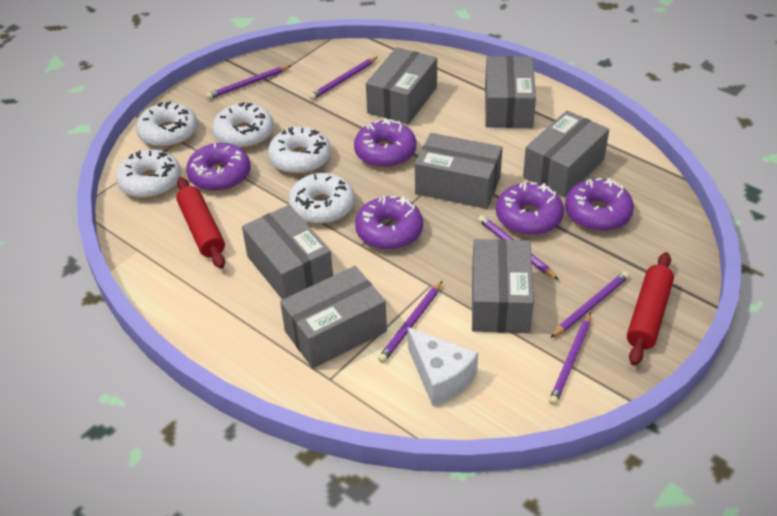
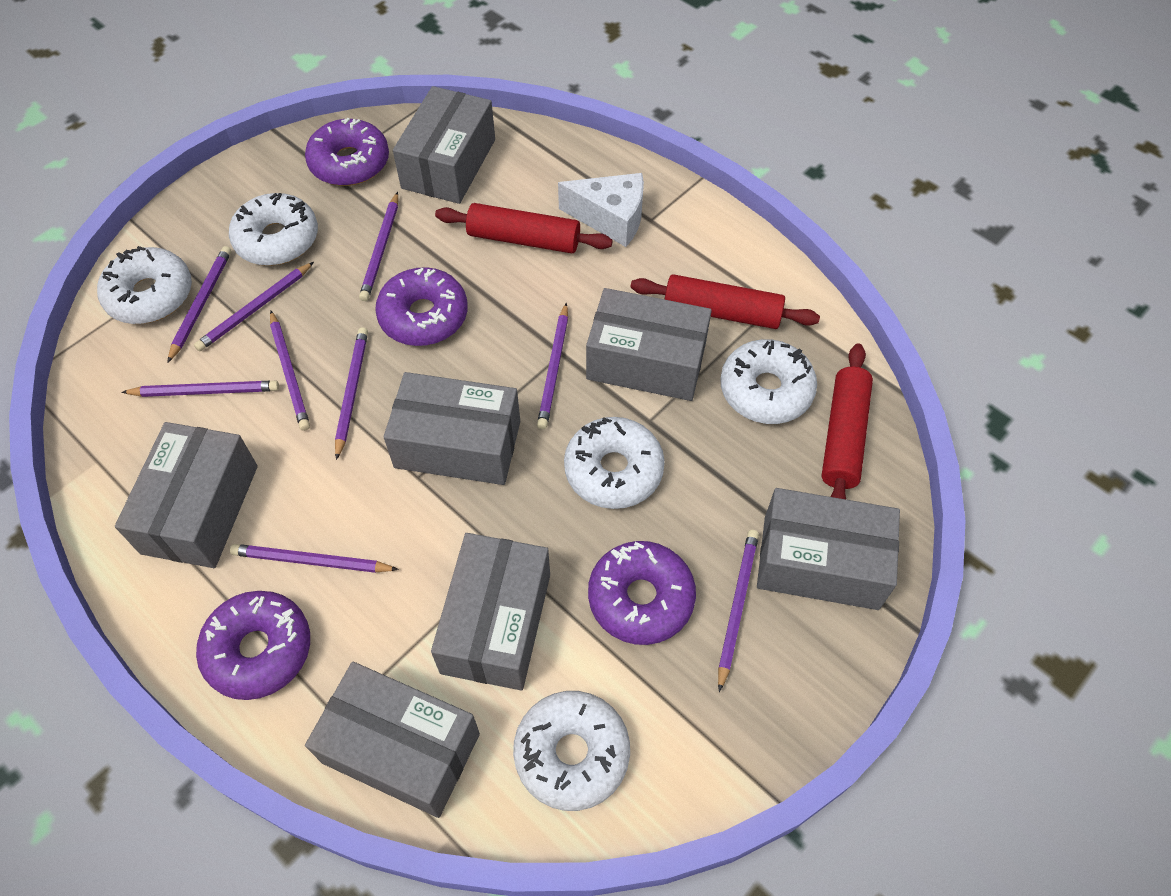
purple donut: [186,143,251,191] [354,118,416,168] [355,196,423,250] [496,182,564,235] [565,178,634,231] = 5 -> [196,591,310,700] [305,118,389,186] [375,267,468,346] [588,541,696,645] = 4
purple pencil: [206,66,291,99] [309,57,378,100] [378,281,442,363] [478,215,559,280] [549,312,591,405] [550,271,629,338] = 6 -> [121,381,279,397] [167,246,231,363] [194,262,314,351] [230,544,399,573] [270,311,310,431] [335,327,368,460] [359,192,398,301] [537,303,568,429] [718,530,759,692] = 9
red rolling pin: [176,177,225,269] [627,252,674,366] = 2 -> [435,203,613,253] [631,274,820,329] [821,343,873,499] = 3

